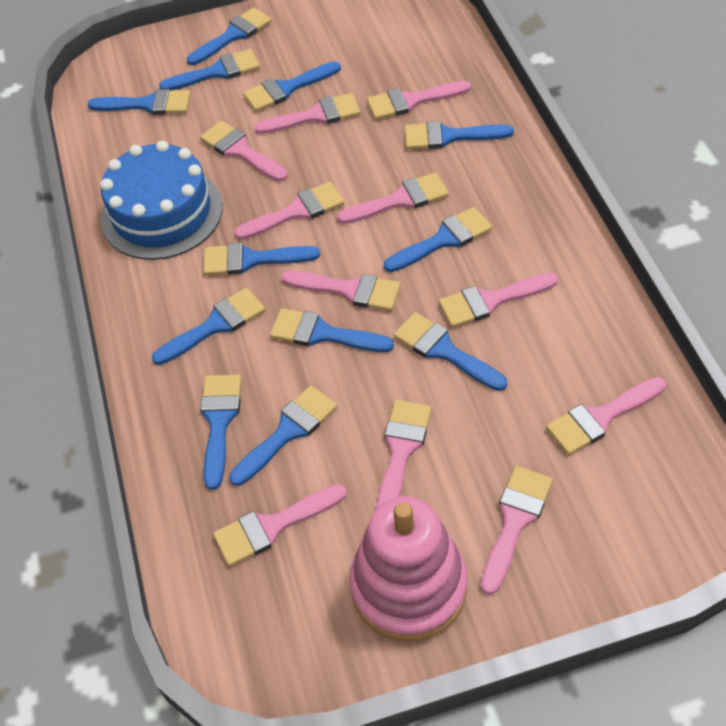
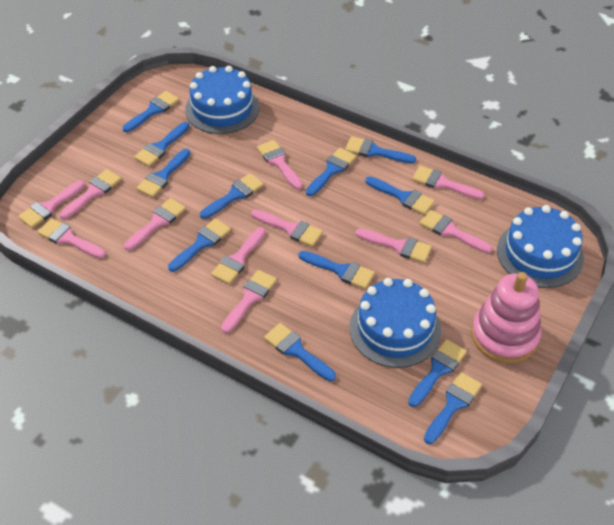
blue cake: [100,141,223,260] = 1 -> [185,66,259,134] [350,278,441,368] [497,205,584,288] = 3

